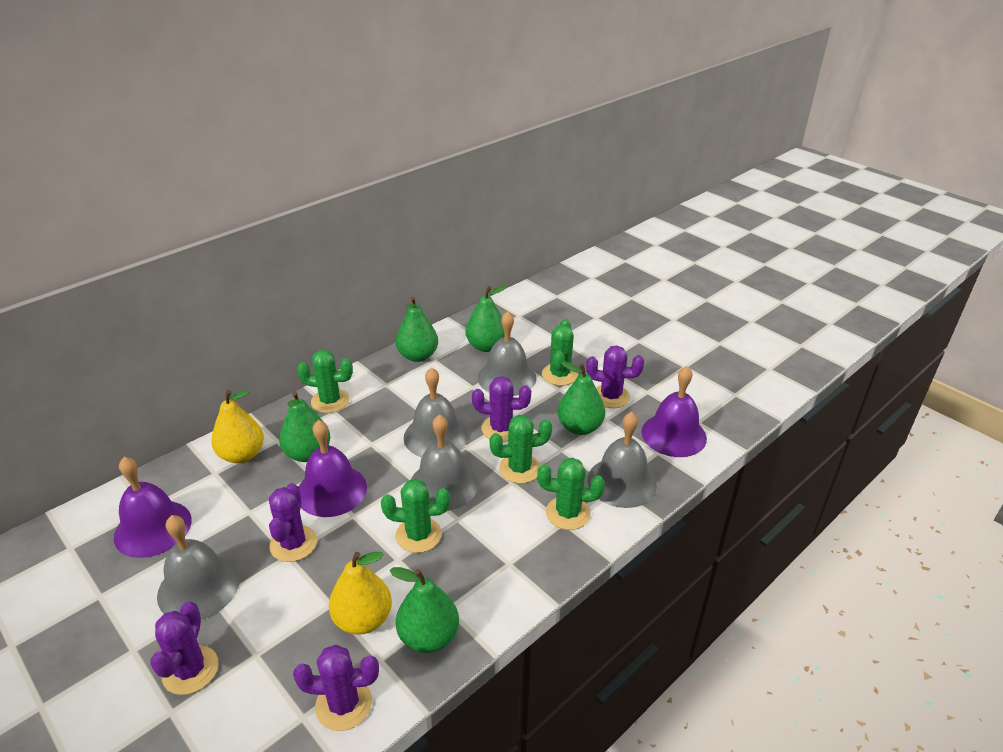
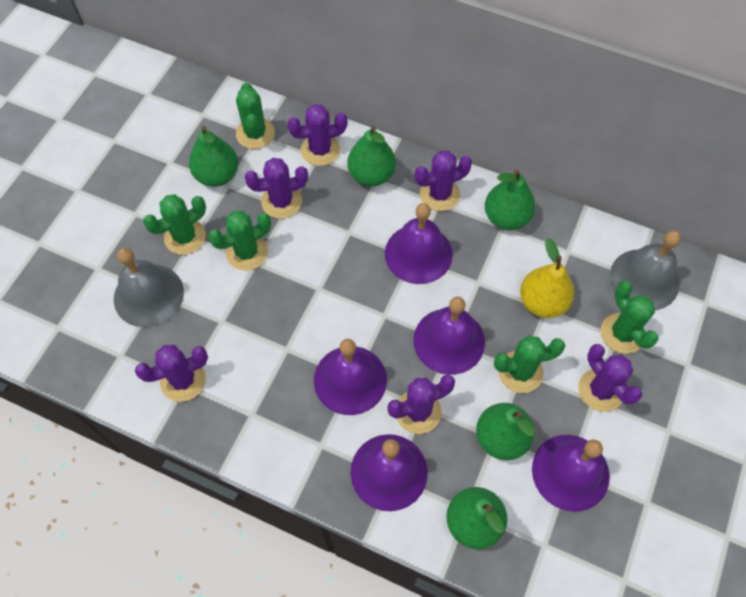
grey bell: [157,515,240,620] [404,367,468,457] [411,414,478,511] [478,311,536,396] [587,412,657,508] = 5 -> [114,248,184,327] [610,231,681,310] = 2
purple bell: [114,457,192,558] [299,420,367,517] [642,366,707,457] = 3 -> [314,339,387,415] [350,434,428,511] [385,203,453,284] [413,297,485,375] [532,435,610,512] = 5
purple cactus: [150,601,218,695] [269,483,317,562] [293,645,379,731] [472,376,531,442] [586,346,644,408] = 5 -> [135,345,208,402] [245,158,308,219] [287,104,347,166] [387,375,455,434] [415,151,472,211] [578,344,642,412] = 6
yellow pear: [211,390,264,463] [329,552,392,635] = 2 -> [520,238,574,318] = 1

